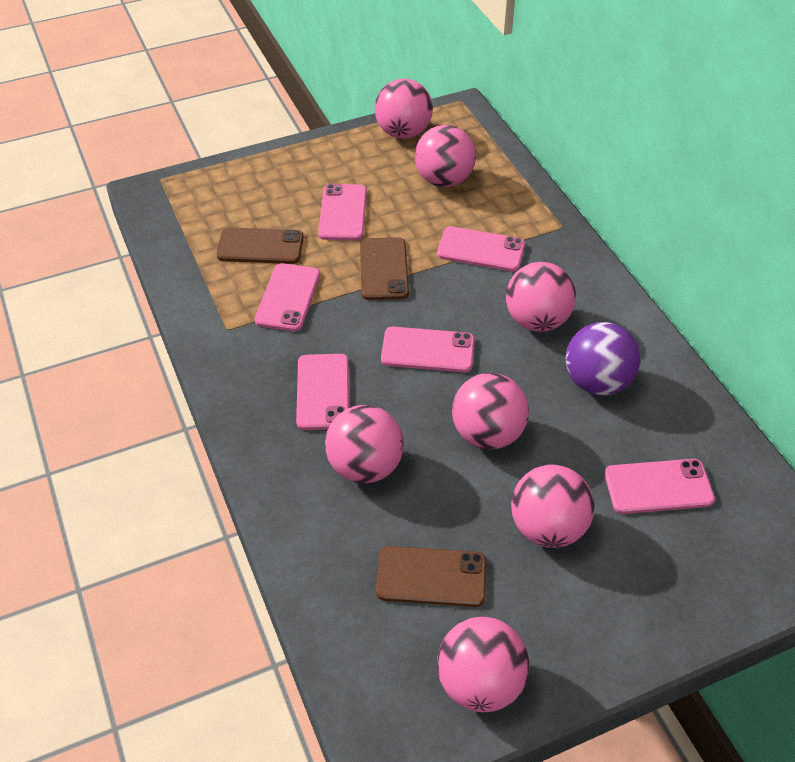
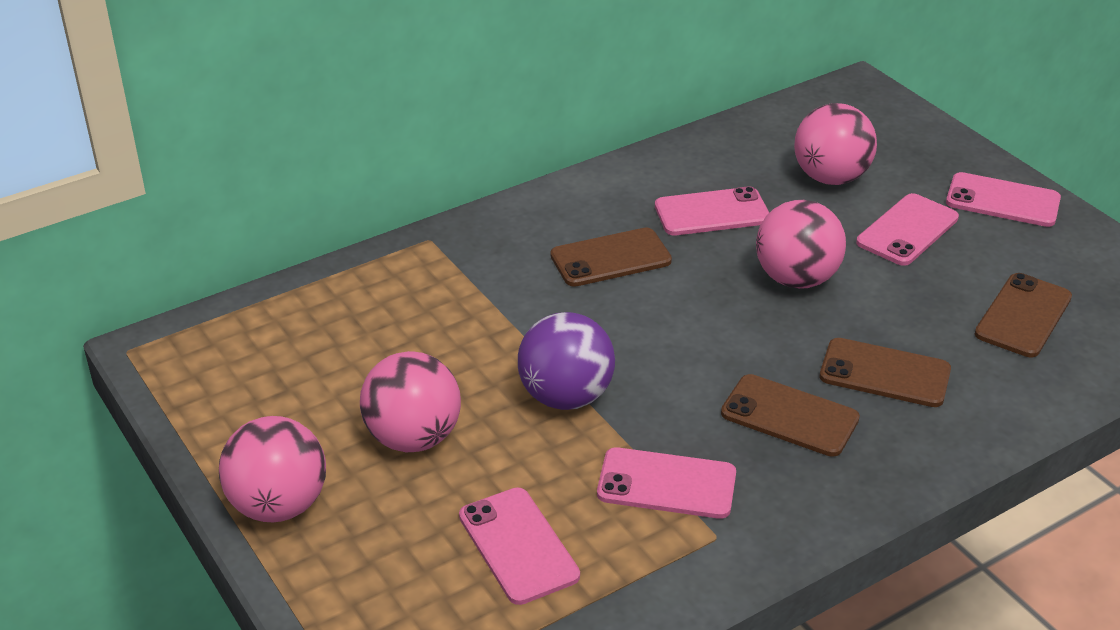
brown phone: [216,227,304,264] [360,237,409,300] [376,546,486,607] = 3 -> [550,228,672,287] [721,374,860,457] [820,338,951,407] [975,273,1072,357] = 4
pink ball: [325,405,404,484] [375,79,433,139] [415,125,476,187] [437,617,529,712] [452,373,529,449] [506,262,576,332] [511,465,594,548] = 7 -> [219,416,326,522] [360,351,461,452] [756,200,846,289] [794,103,877,185] = 4
pink phone: [255,263,320,331] [296,354,349,430] [318,184,367,241] [381,327,475,372] [437,226,525,272] [604,459,715,514] = 6 -> [459,487,580,605] [597,447,736,519] [655,186,769,235] [856,193,959,266] [946,172,1061,227] = 5

